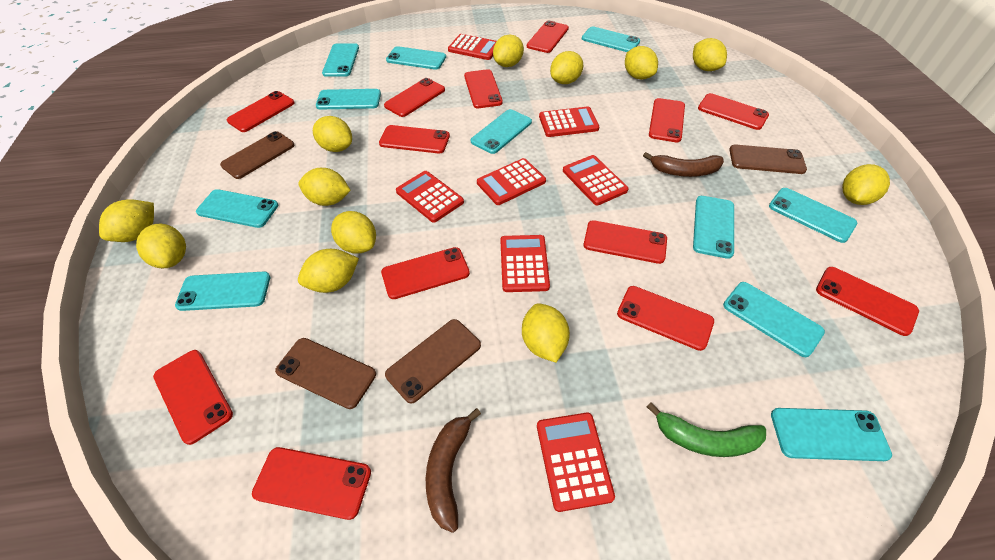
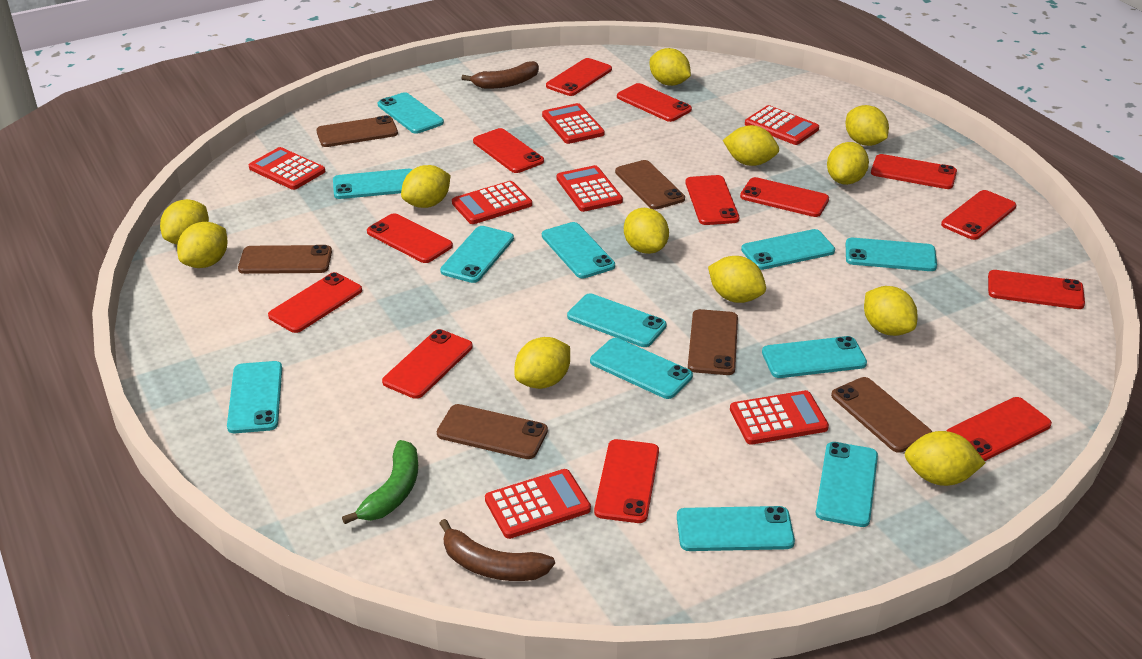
brown phone: [220,131,295,179] [275,338,376,409] [385,319,481,403] [729,144,807,174] = 4 -> [238,245,332,274] [316,115,398,147] [437,404,548,459] [615,160,685,210] [688,309,738,375] [831,377,932,453] = 6
turquoise phone: [175,272,270,311] [196,189,278,228] [316,89,381,110] [322,43,359,77] [386,46,446,70] [471,109,532,154] [582,26,640,52] [693,196,734,259] [723,282,825,357] [769,188,857,243] [771,408,892,461] = 11 -> [227,361,282,433] [333,169,412,199] [378,92,444,134] [440,226,514,283] [542,222,615,278] [567,293,667,347] [590,338,693,399] [677,506,795,551] [741,229,835,270] [762,336,867,378] [816,442,878,527] [846,238,937,271] = 12

